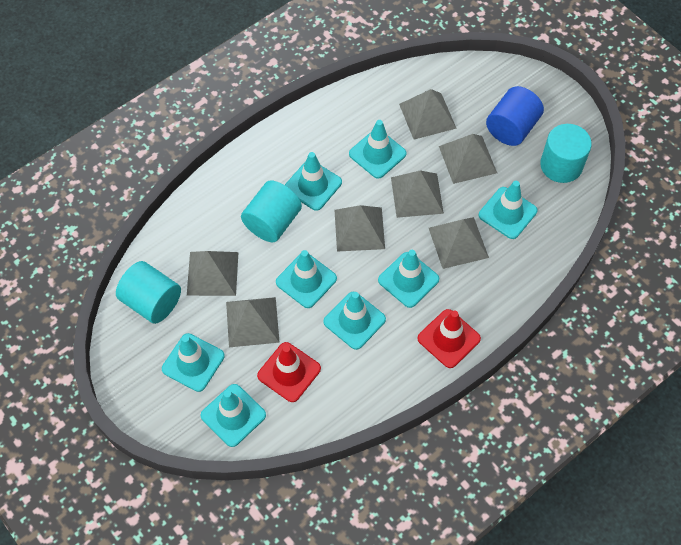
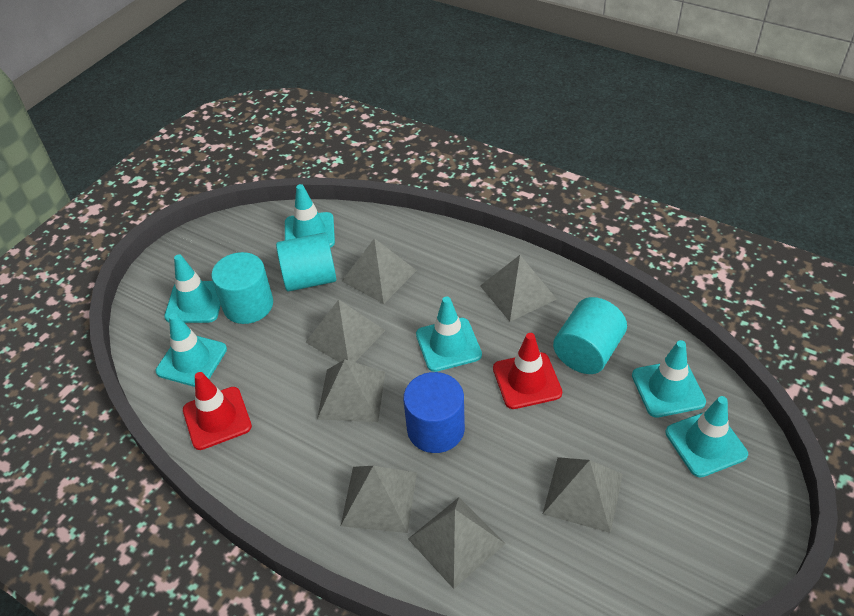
turquoise traffic cone: [162,333,225,392] [201,384,266,447] [276,250,337,308] [285,152,342,211] [323,292,386,350] [349,120,407,179] [378,250,439,308] [479,181,537,239] = 8 -> [156,313,227,387] [164,254,221,323] [285,184,335,248] [416,296,482,372] [632,340,706,417] [665,396,748,478] = 6

